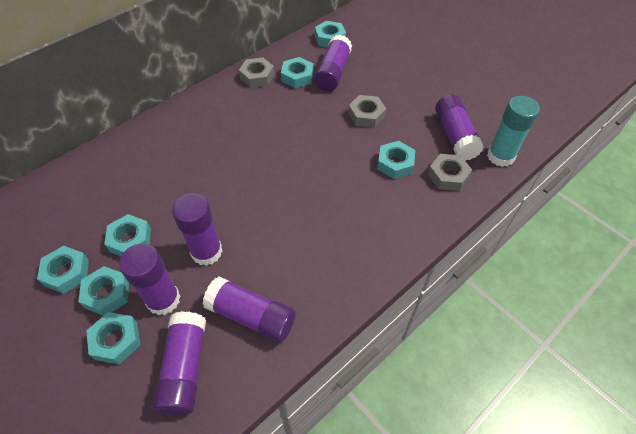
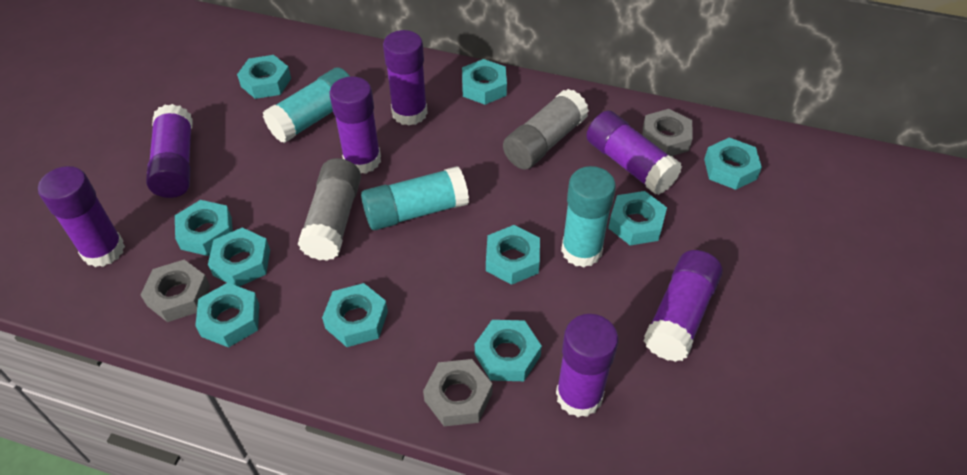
grey glue stick: none = 0 -> [298,158,361,261] [503,89,589,170] = 2
purple glue stick: [119,244,181,315] [152,311,206,416] [172,193,222,266] [203,276,296,343] [314,35,352,91] [435,94,484,161] = 6 -> [38,166,125,267] [146,104,193,198] [330,76,381,174] [383,30,428,126] [556,314,618,417] [586,111,682,195] [644,250,723,362] = 7
turquoise glue stick: [487,96,540,167] = 1 -> [263,67,350,143] [361,166,469,230] [561,166,616,267] = 3
turquoise nut: [37,246,89,294] [78,266,129,316] [86,312,141,365] [104,214,151,256] [281,57,313,88] [315,21,346,48] [377,141,415,179] = 7 -> [175,200,233,256] [195,283,259,348] [208,227,270,287] [237,55,291,99] [322,283,388,347] [462,59,507,105] [475,320,542,381] [486,225,540,285] [608,191,667,245] [704,137,762,190] = 10

